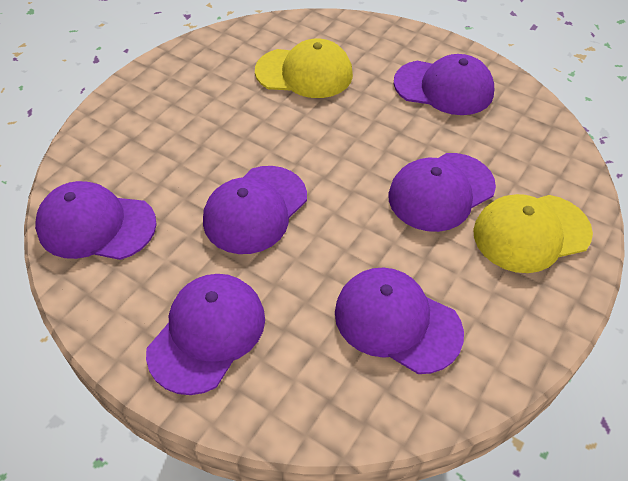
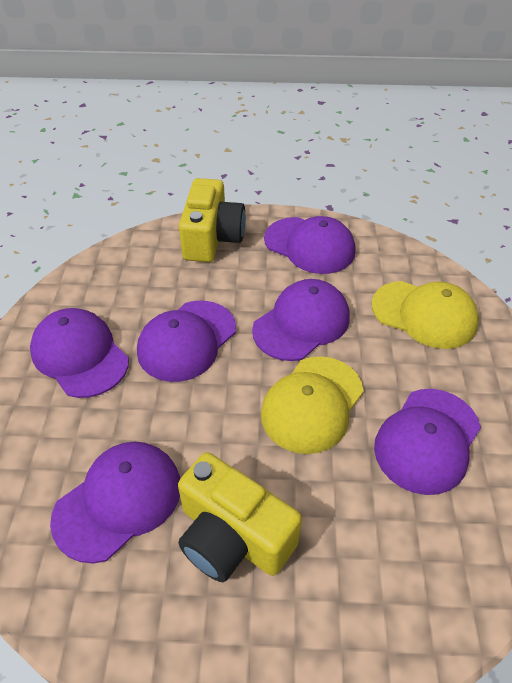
yellow camera: none = 0 -> [178,452,302,582] [179,178,246,262] = 2

